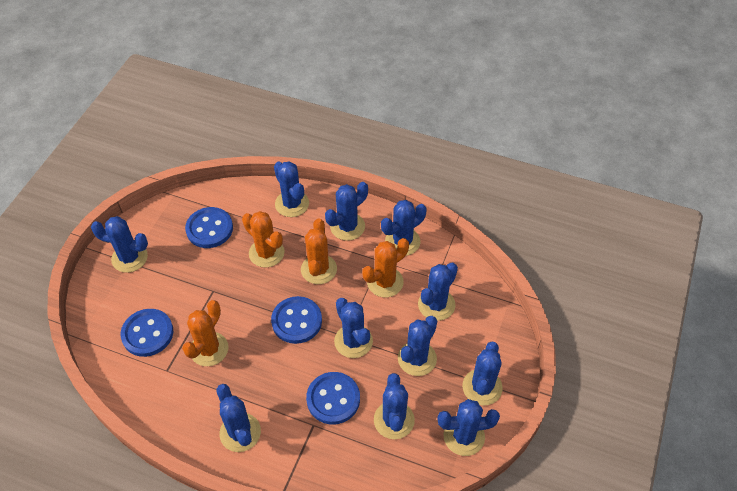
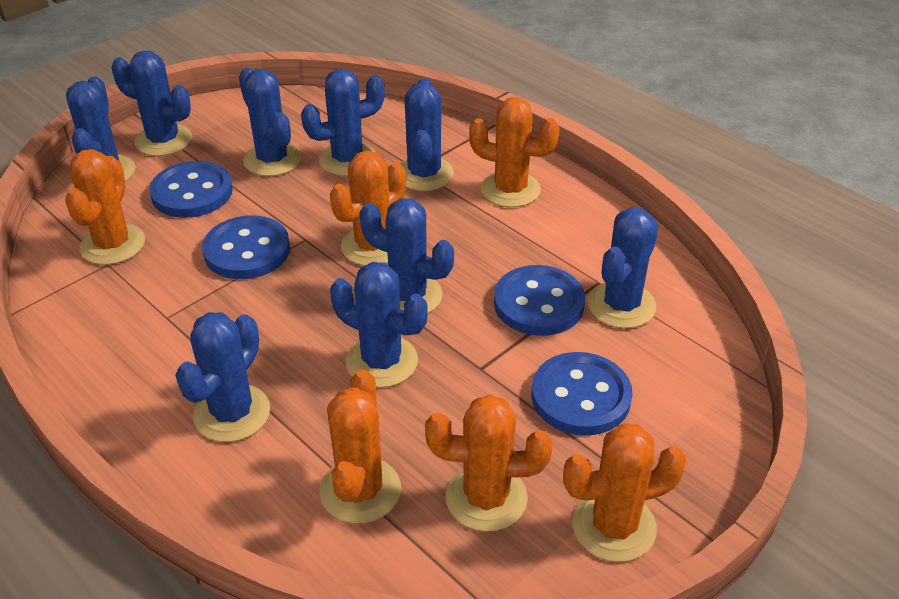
blue cactus: [91,216,148,273] [216,384,261,452] [274,161,309,217] [325,182,368,241] [334,298,373,358] [374,373,415,439] [381,200,427,256] [398,316,437,376] [418,263,458,321] [437,399,500,456] [462,342,503,406] = 11 -> [66,76,136,182] [111,51,192,156] [175,312,270,442] [239,68,301,176] [301,69,385,176] [330,262,428,388] [359,198,454,313] [400,78,454,191] [587,207,659,328] = 9
orange cactus: [182,300,229,366] [242,211,285,268] [301,218,337,284] [362,238,409,297] = 4 -> [65,149,145,265] [319,369,401,524] [330,151,406,266] [425,394,552,532] [469,97,560,207] [563,423,687,562] = 6

